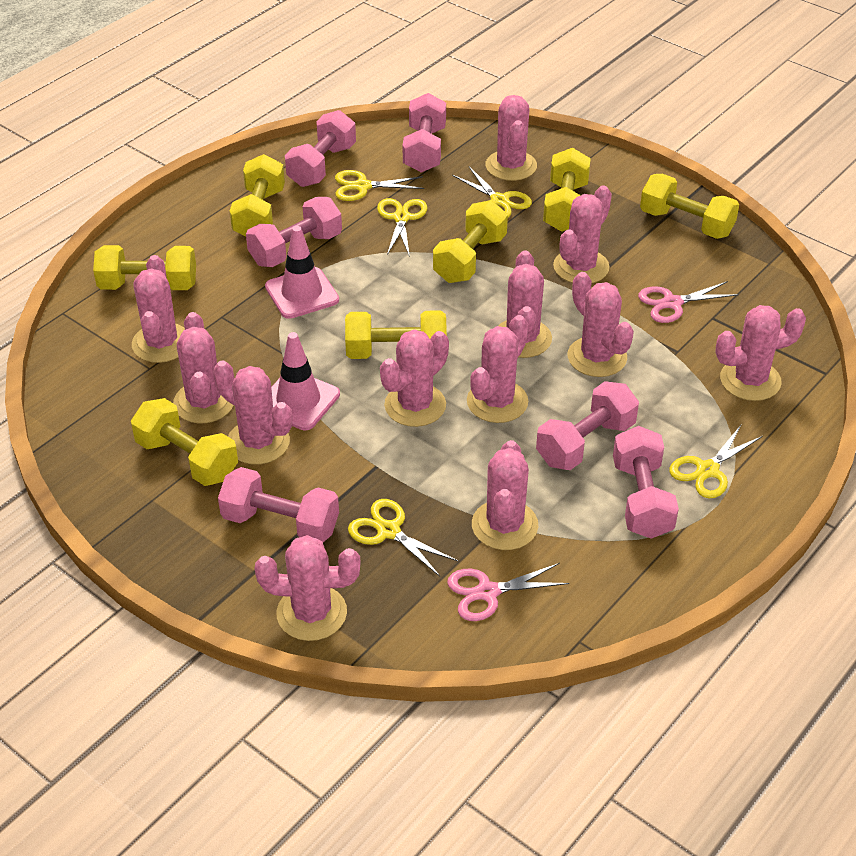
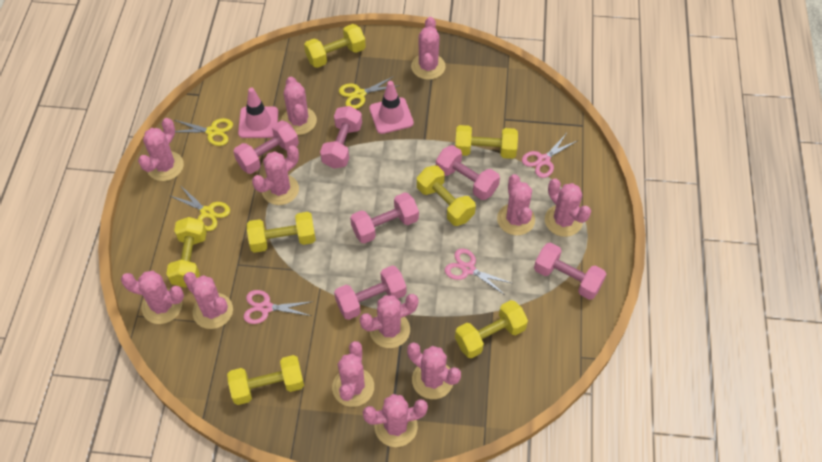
pink scissors: [447,563,569,621] [638,281,739,323] = 2 -> [244,290,313,324] [445,248,513,295] [522,133,577,178] = 3
yellow scissors: [335,170,424,201] [348,499,458,577] [377,198,427,257] [452,167,532,218] [669,425,763,499] = 5 -> [171,185,230,231] [175,118,233,146] [339,76,400,109] = 3

